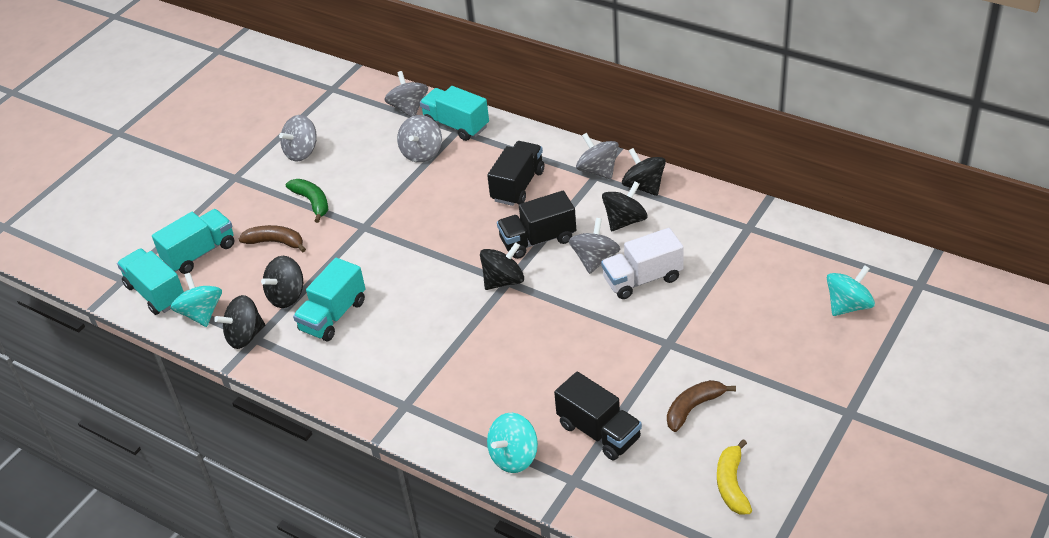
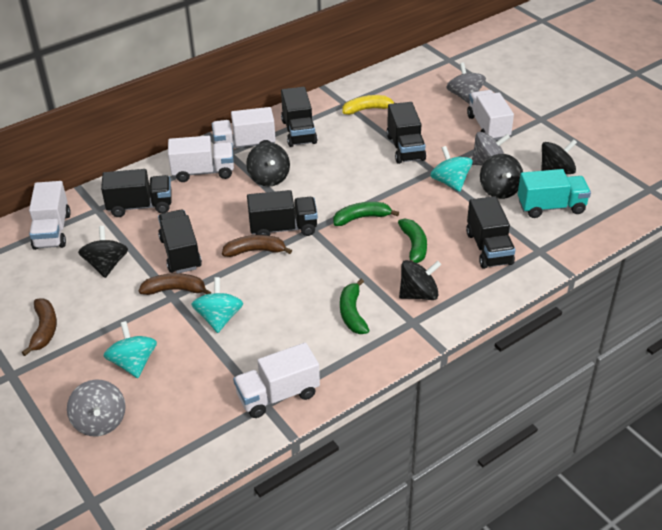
black truck: [487,141,544,206] [497,191,576,259] [554,372,642,461] = 3 -> [101,169,172,217] [158,210,202,273] [247,190,318,236] [281,87,317,147] [386,102,426,164] [466,196,515,269] = 6
brown banana: [239,225,306,252] [667,380,736,432] = 2 -> [22,298,57,356] [139,273,211,295] [222,235,292,257] = 3
green banana: [286,179,328,223] = 1 -> [333,202,399,226] [340,279,370,334] [398,219,427,263] = 3
grey spinning top: [279,115,317,162] [384,71,428,117] [397,115,442,163] [569,218,620,274] [576,133,619,179] = 5 -> [67,379,126,436] [446,62,486,104] [472,132,510,165] = 3
turquoise truck: [117,248,184,315] [152,209,234,274] [293,258,365,341] [420,86,489,141] = 4 -> [518,169,591,218] = 1
white truck: [601,228,684,299] = 1 -> [29,181,71,250] [168,136,234,182] [212,107,276,148] [233,343,320,418] [467,90,514,141] = 5

